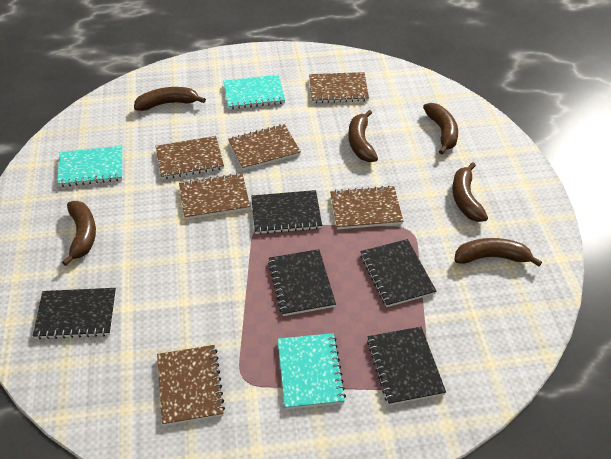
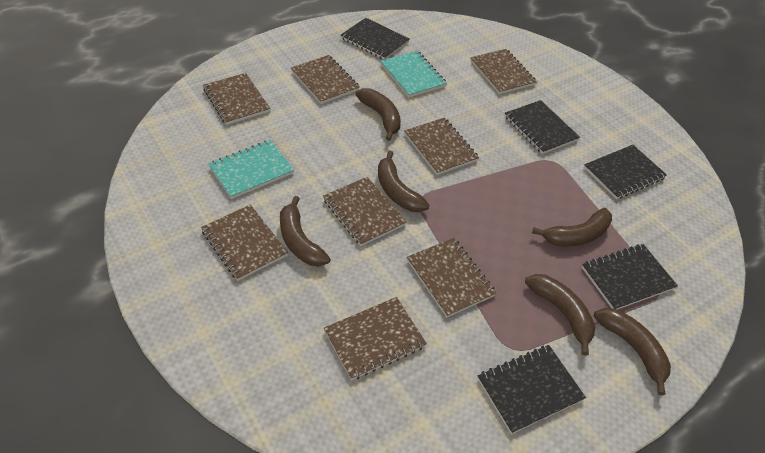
brown notebook: [156,136,224,179] [157,345,225,426] [179,173,250,220] [228,124,301,170] [309,72,369,103] [330,186,404,229] = 6 -> [201,204,288,281] [203,73,270,125] [291,55,359,104] [323,177,406,246] [324,297,427,380] [404,118,479,175] [407,238,496,317] [470,49,537,94] = 8
turquoise notebook: [57,146,123,187] [224,75,285,109] [277,333,346,409] = 3 -> [208,140,294,199] [381,51,447,98] = 2

